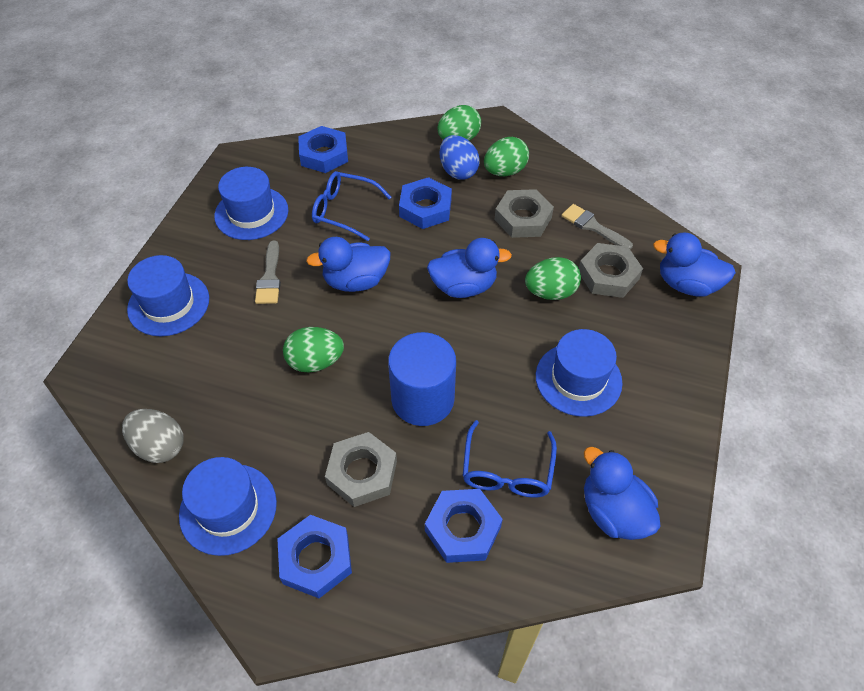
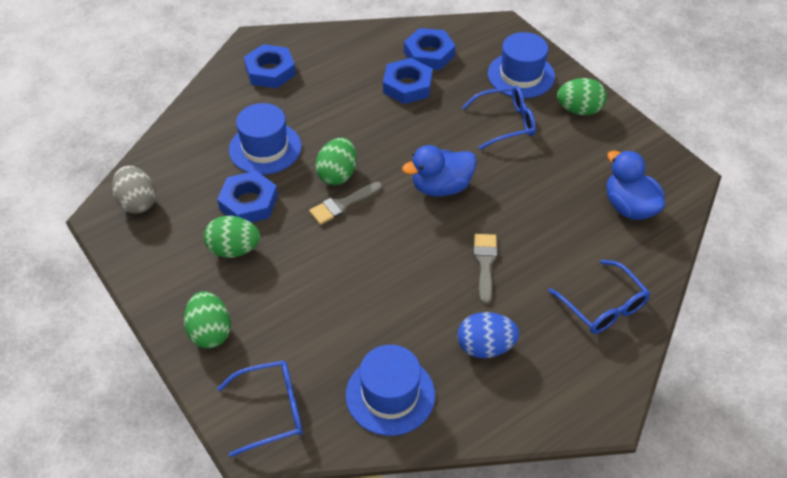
blue cylinder: [388,332,456,426] = 1 -> none = 0
blue duck: [306,237,390,292] [427,238,512,298] [584,446,661,540] [653,232,736,297] = 4 -> [402,145,477,197] [606,150,665,220] = 2
blue glasses: [312,171,392,241] [463,420,557,498] = 2 -> [217,361,302,457] [462,86,536,150] [549,260,650,334] = 3
blue hat: [127,255,209,336] [179,457,277,556] [214,167,288,240] [536,329,623,417] = 4 -> [229,103,302,175] [346,345,435,436] [488,32,555,98] = 3
grey nut: [325,432,397,507] [495,189,554,238] [579,243,643,298] = 3 -> none = 0

